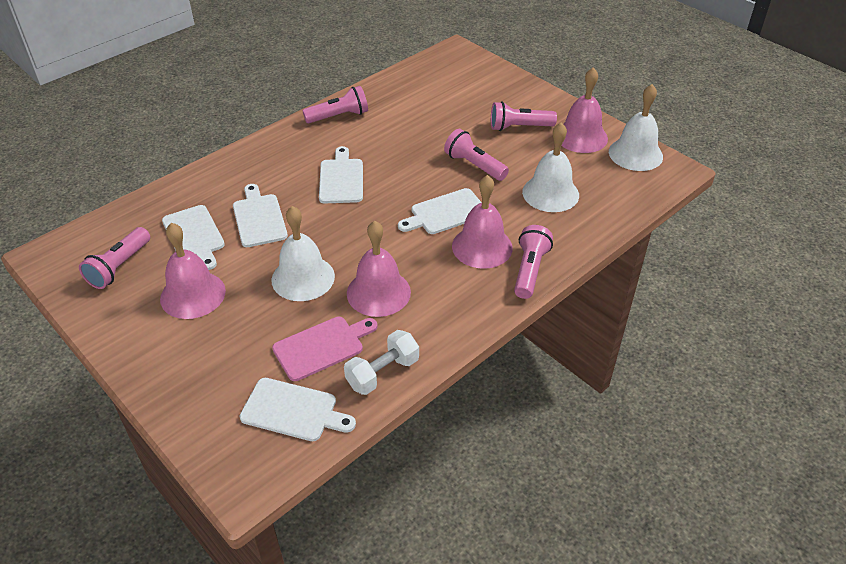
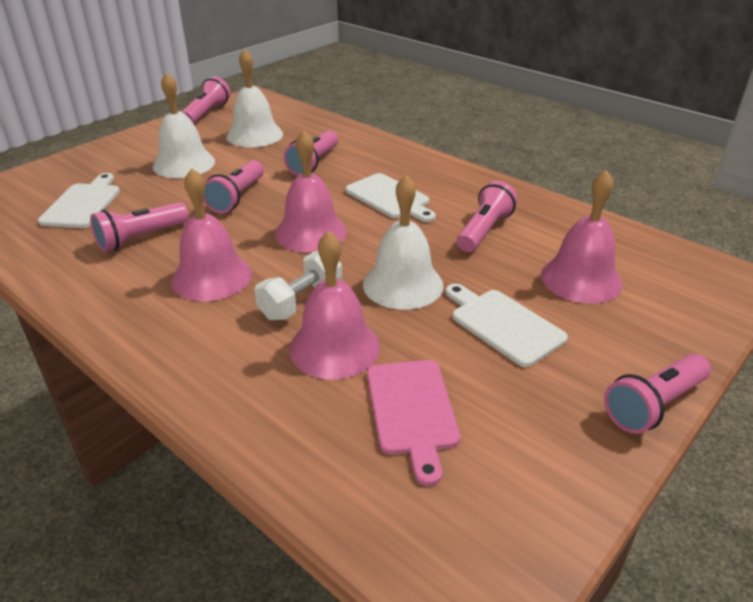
pink flashlight: [79,227,150,289] [302,86,368,123] [444,129,509,181] [491,101,557,131] [514,225,553,299] = 5 -> [90,202,189,252] [182,76,231,124] [204,160,264,213] [284,130,338,175] [457,181,518,252] [604,354,711,434] = 6
white cutting board: [162,205,225,270] [233,184,288,247] [240,378,356,441] [319,146,363,203] [398,188,482,234] = 5 -> [38,173,120,228] [345,173,436,222] [445,284,568,367] = 3

